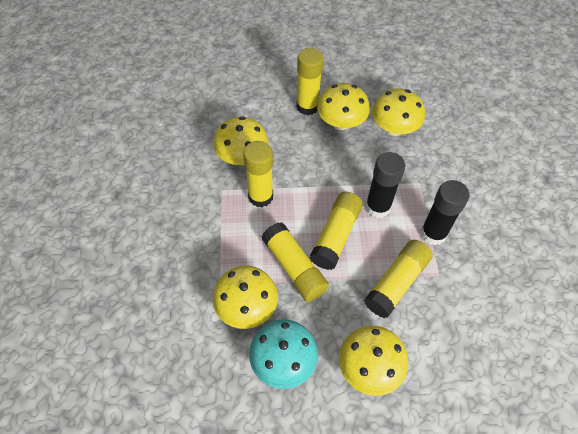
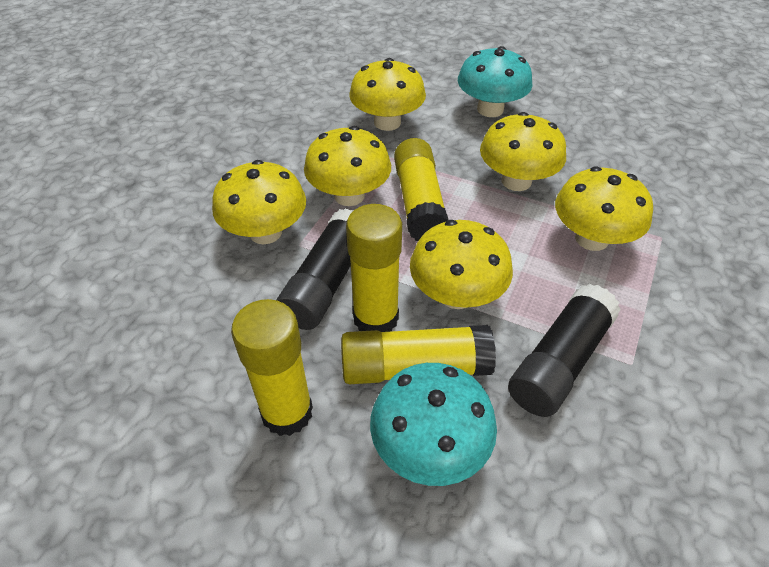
turquoise mushroom: [249,319,318,389] = 1 -> [370,363,497,486] [458,46,533,117] = 2
yellow glue stick: [243,141,273,207] [262,222,329,302] [296,48,324,115] [310,192,363,270] [364,240,433,318] = 5 -> [231,299,313,436] [341,325,496,384] [346,204,402,332] [394,138,448,241] = 4
yellow mushroom: [213,116,269,165] [213,266,278,329] [317,83,370,130] [339,326,408,396] [372,88,425,136] = 5 -> [212,160,306,244] [304,126,391,206] [350,58,426,131] [410,220,513,309] [480,112,566,191] [555,166,653,251] = 6

